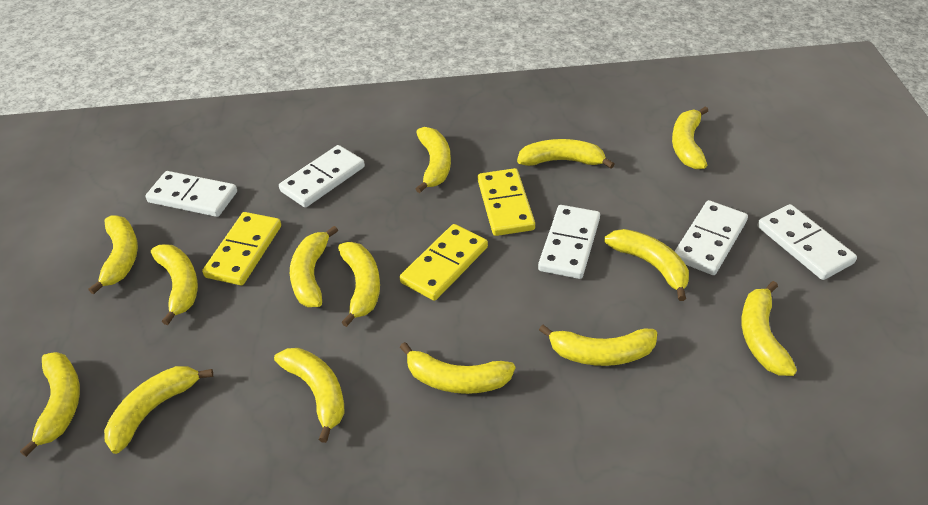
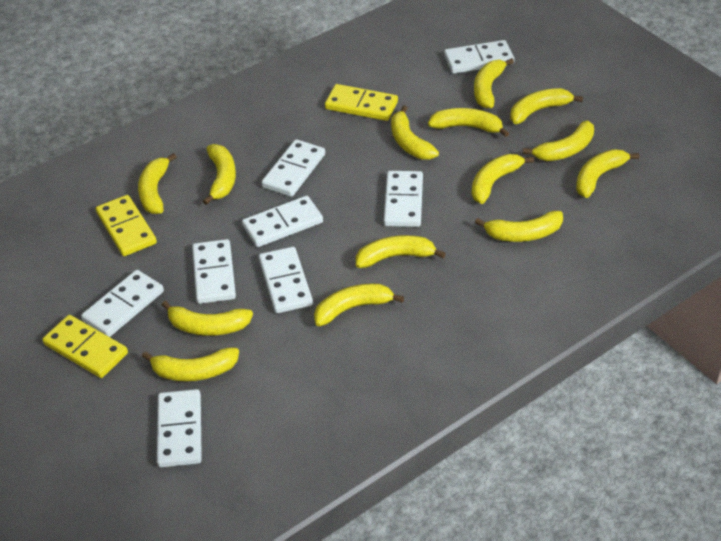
white domino: [145,171,237,217] [279,145,365,208] [538,205,600,279] [674,200,748,275] [758,204,857,280] = 5 -> [81,270,164,337] [157,389,202,467] [192,239,236,304] [242,196,323,247] [259,247,313,313] [262,139,325,197] [384,171,423,227] [444,40,515,74] = 8

